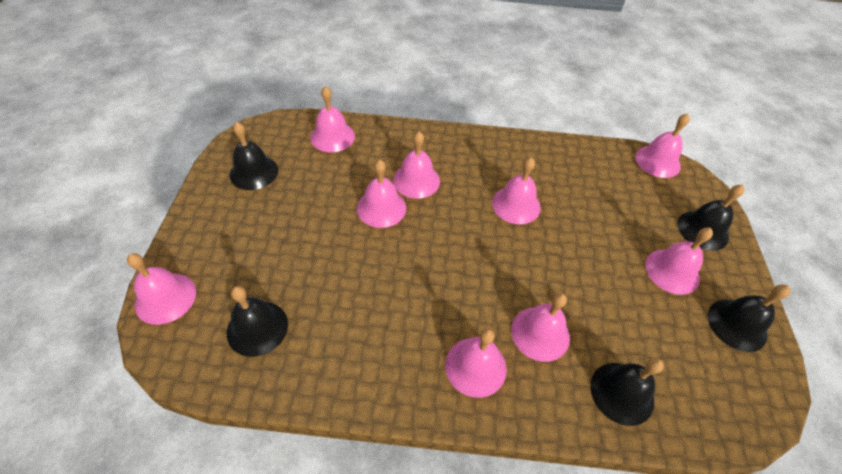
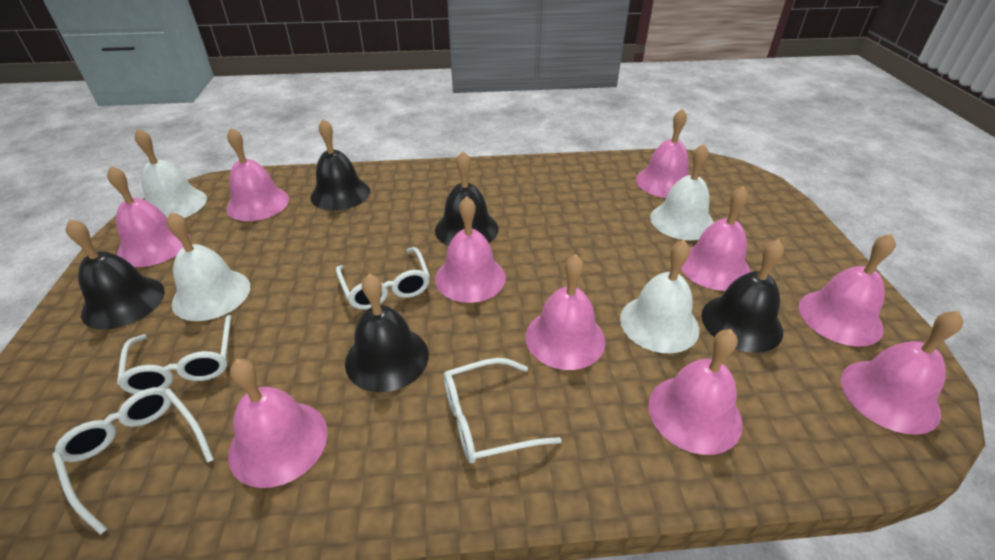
pink bell: [127,253,196,325] [310,86,355,152] [357,160,406,228] [393,132,440,199] [445,328,507,398] [492,157,541,224] [511,293,570,362] [635,113,690,178] [645,228,713,295] = 9 -> [107,166,190,267] [226,128,289,221] [228,359,328,488] [435,196,506,303] [525,254,606,370] [636,108,689,198] [649,329,743,455] [681,186,751,291] [799,234,896,346] [841,311,963,435] = 10
white bell: none = 0 -> [135,129,207,219] [167,212,250,321] [620,240,699,353] [650,144,714,240] = 4
white glasses: none = 0 -> [52,387,214,535] [117,315,231,394] [336,247,430,309] [443,358,562,463] = 4

